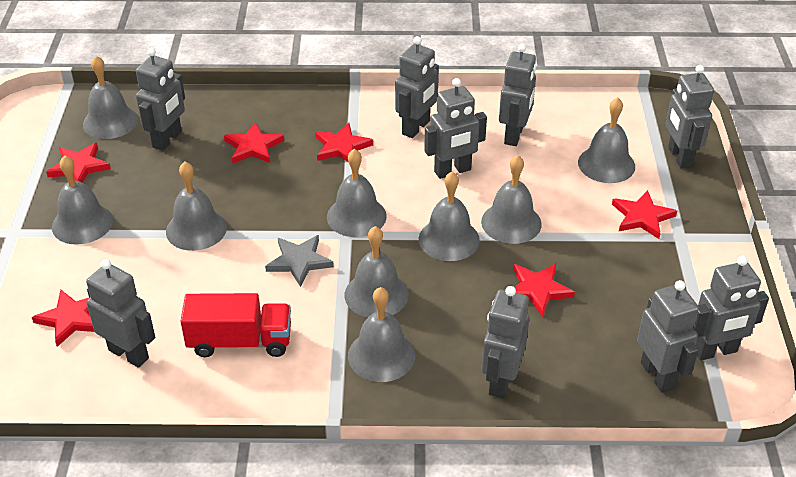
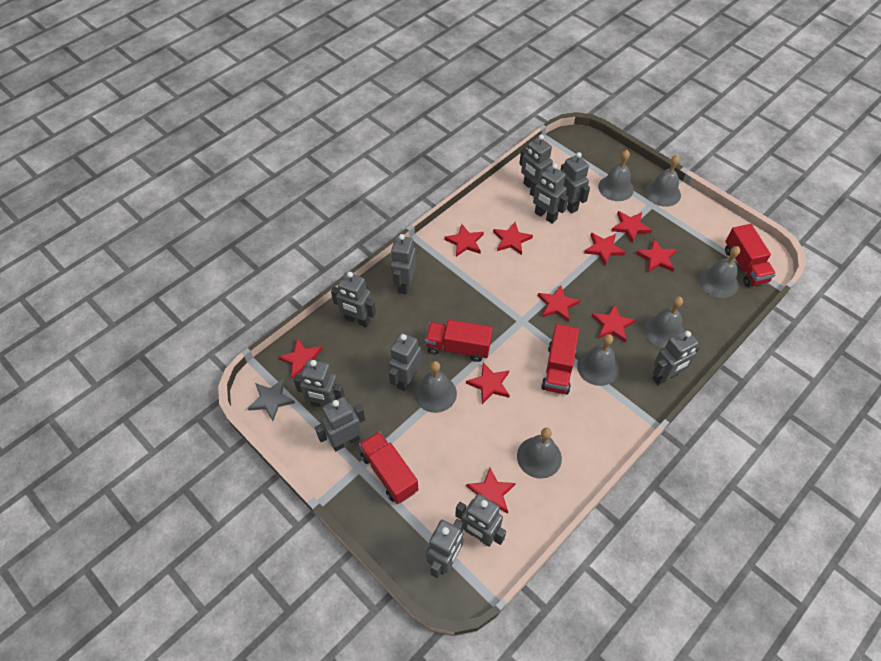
grey bell: [52,155,113,244] [83,56,138,139] [166,162,227,251] [327,149,387,237] [344,226,409,318] [348,287,415,382] [419,172,480,261] [481,155,542,244] [578,97,635,183] = 9 -> [414,361,457,413] [517,428,562,479] [577,334,619,386] [598,150,634,201] [644,297,684,348] [645,155,681,207] [699,246,740,298] = 7
grey robot: [86,259,155,368] [136,48,185,151] [395,36,439,138] [424,78,487,179] [482,286,529,399] [499,44,536,146] [637,280,699,393] [666,65,714,169] [693,256,769,360] = 9 -> [294,359,345,407] [315,397,365,451] [331,272,376,327] [389,332,422,391] [390,234,416,294] [426,519,464,578] [455,494,506,547] [519,134,553,188] [530,163,568,224] [560,152,590,214] [652,330,700,385] = 11
red star: [32,290,94,347] [46,143,111,183] [224,122,284,163] [315,123,373,163] [514,263,575,317] [612,190,677,239] = 6 -> [278,339,323,379] [444,224,484,257] [466,362,510,404] [466,468,516,514] [493,222,533,255] [538,285,580,322] [584,233,626,265] [592,305,636,342] [611,211,652,243] [636,239,677,272] = 10
red truck: [180,293,291,357] = 1 -> [359,431,419,504] [425,320,492,362] [541,324,579,395] [725,224,776,287] = 4

